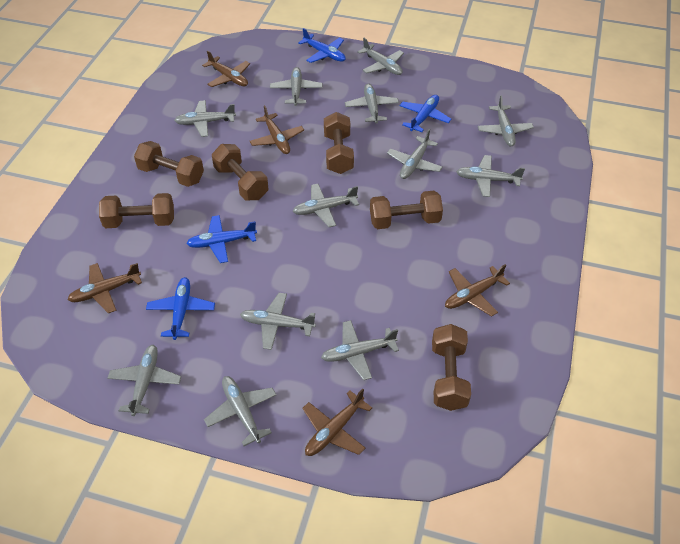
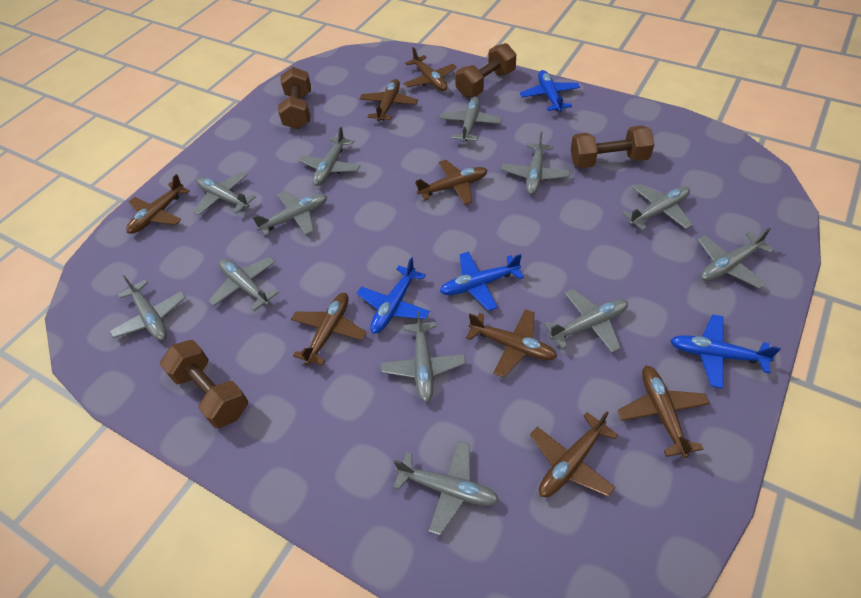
brown dumbbell: [99,193,174,228] [134,141,204,187] [212,144,269,200] [324,112,354,174] [370,191,443,229] [432,324,471,411] = 6 -> [160,340,248,428] [278,67,311,129] [455,43,516,98] [571,125,654,168] = 4
brown plane: [67,263,142,314] [202,51,250,87] [250,105,304,154] [302,388,372,456] [445,264,510,317] = 5 -> [126,174,190,234] [291,293,367,366] [360,79,418,122] [404,47,457,91] [415,160,488,205] [466,309,557,377] [530,411,618,497] [617,366,710,458] = 8

